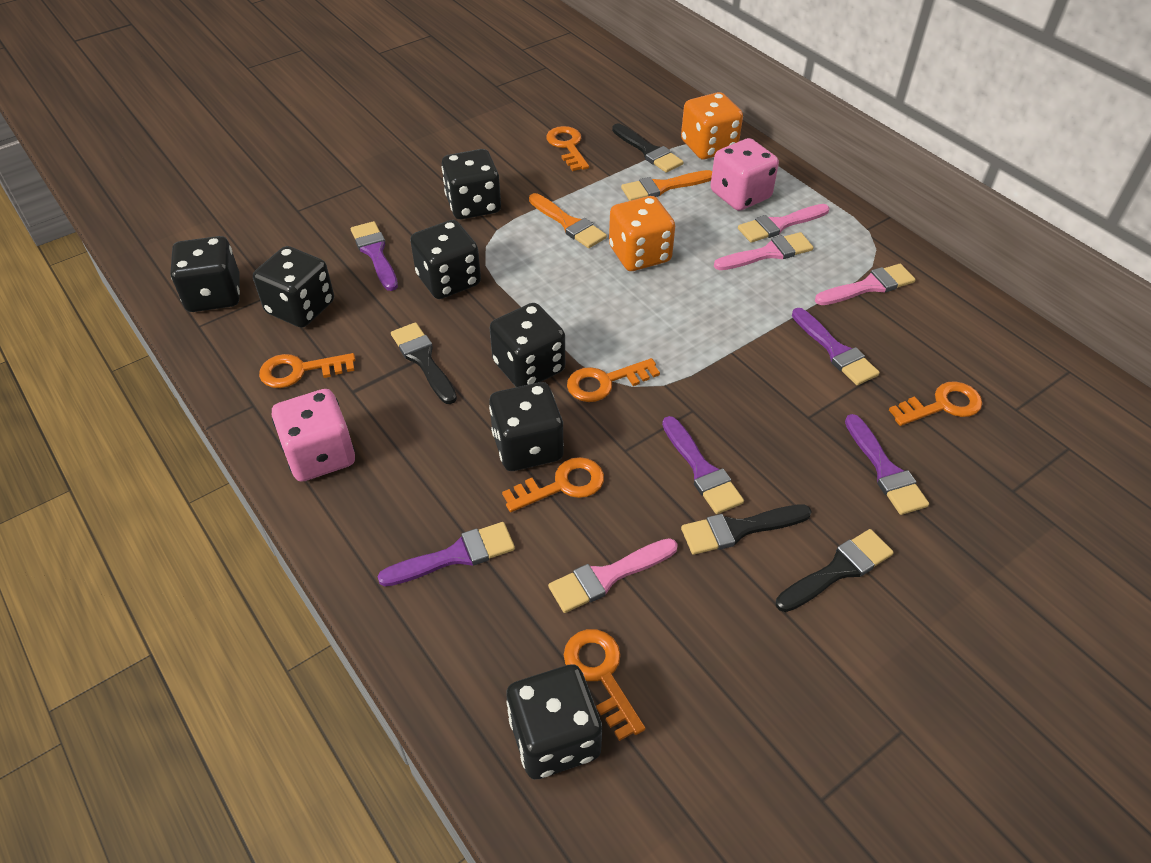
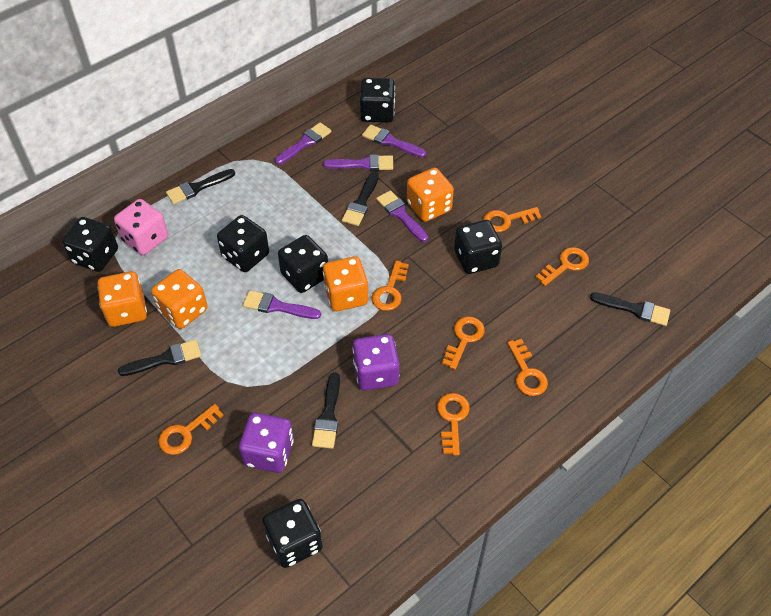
black brush: [391,322,457,404] [612,123,684,173] [681,504,812,555] [776,529,894,612] = 4 -> [118,339,201,376] [166,169,235,204] [312,372,340,449] [342,172,379,226] [590,292,670,326] = 5
black dice: [170,236,240,312] [253,246,334,328] [410,220,481,299] [442,149,501,219] [489,382,564,471] [490,303,565,387] [506,664,602,780] = 7 -> [62,217,118,272] [217,215,269,272] [263,499,323,568] [278,235,328,293] [360,78,395,123] [454,220,502,274] = 6
orange brush: [529,193,607,248] [621,170,712,201] = 2 -> none = 0
orange dice: [609,196,675,271] [681,92,743,159] = 2 -> [98,271,147,327] [151,269,208,329] [323,256,369,311] [407,168,454,222] = 4
orange key: [259,353,355,388] [502,457,604,512] [546,126,589,171] [564,629,645,741] [567,358,660,402] [889,381,982,426] = 6 -> [158,404,224,455] [371,261,409,311] [437,393,470,456] [442,316,485,370] [483,207,542,232] [507,339,548,396] [536,247,589,286] = 7
pink brush: [548,538,678,613] [714,232,813,270] [738,204,829,243] [815,264,915,305] = 4 -> none = 0
pink dice: [272,389,355,482] [710,138,779,211] = 2 -> [114,199,168,255] = 1
purple dice: none = 0 -> [239,413,294,473] [352,334,400,391] = 2

